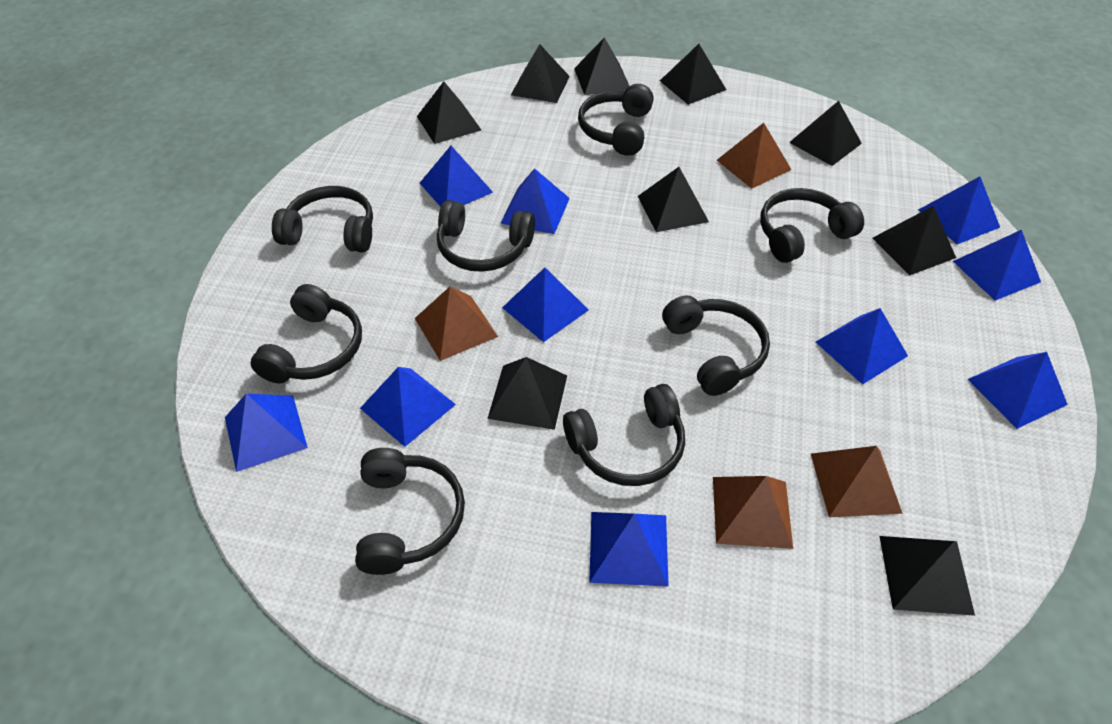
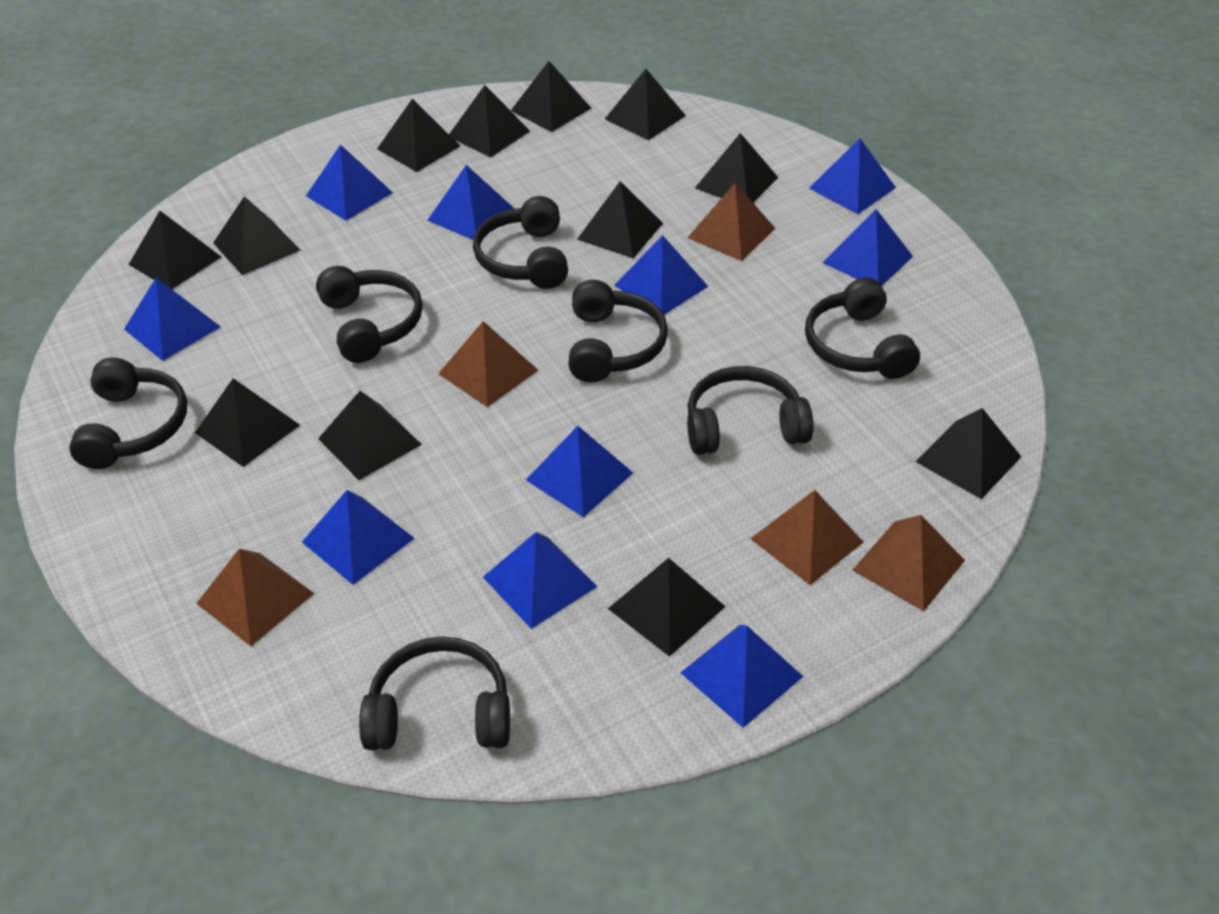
black headphones: [251,284,362,384] [272,186,373,253] [355,448,465,575] [437,200,535,272] [563,384,685,486] [578,84,654,156] [662,296,770,396] [760,188,864,263] = 8 -> [69,357,187,469] [316,266,423,363] [359,636,510,750] [473,196,568,289] [568,280,668,383] [687,366,813,455] [805,277,920,379] = 7
black pyramid: [417,82,481,144] [487,357,567,430] [511,44,570,103] [574,37,629,95] [638,167,709,232] [660,44,726,105] [789,101,862,166] [872,206,956,275] [879,536,975,616] = 9 -> [128,211,221,289] [195,378,300,467] [213,196,300,275] [318,391,422,480] [377,98,460,172] [449,85,530,158] [511,61,591,132] [577,181,663,258] [605,69,686,140] [608,558,726,657] [695,133,778,203] [915,408,1021,499] = 12
brown pyramid: [415,286,498,361] [713,476,793,549] [717,123,792,189] [811,446,903,517] = 4 -> [196,549,315,646] [438,321,538,407] [687,183,775,261] [750,490,863,585] [853,515,965,611] = 5

